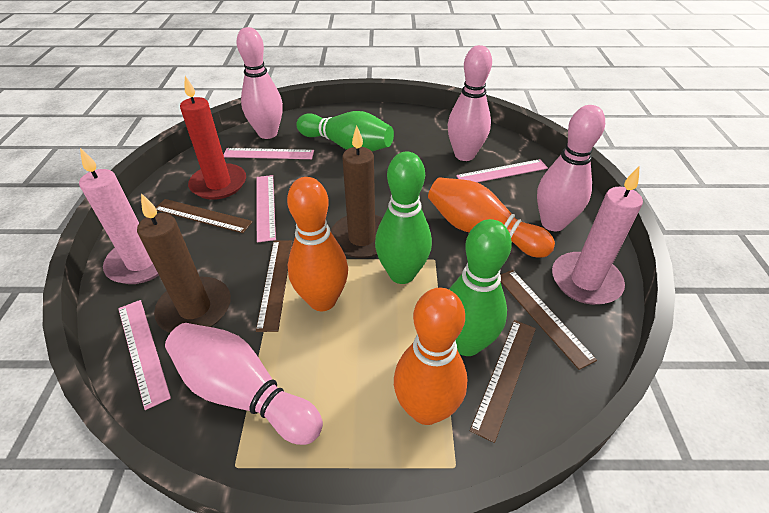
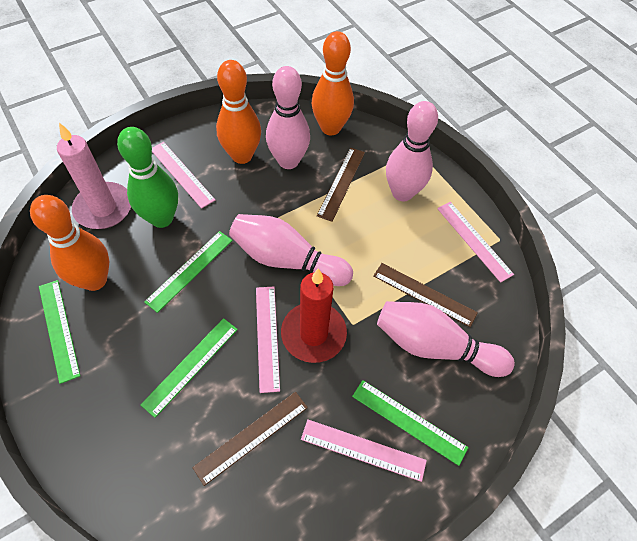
brown candle: [137,193,231,333] [330,125,382,258] = 2 -> none = 0
brown ruler: [156,199,253,233] [256,240,293,332] [470,320,536,443] [501,270,597,370] = 4 -> [192,392,308,486] [317,148,365,222] [374,263,478,327] = 3
green bowling pin: [296,111,394,151] [375,152,432,284] [449,219,512,356] = 3 -> [117,127,178,228] = 1
green ruler: none = 0 -> [39,280,81,384] [140,318,238,418] [144,231,233,313] [352,380,469,466] = 4
pink candle: [79,148,159,284] [552,167,643,305] = 2 -> [57,123,131,229] = 1

